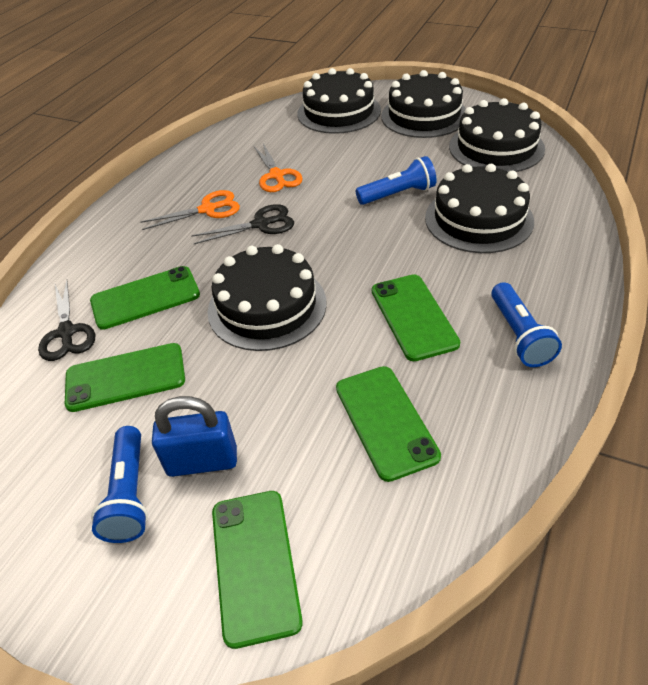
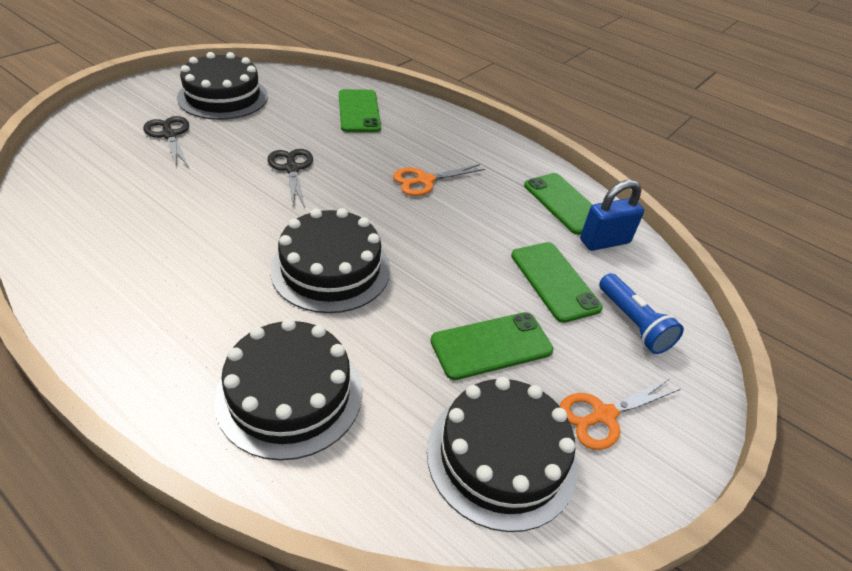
black cake: [207,244,327,351] [297,68,381,134] [381,70,466,138] [425,164,534,253] [449,98,545,172] = 5 -> [177,52,268,120] [214,318,362,460] [270,208,390,313] [427,377,578,532] = 4
blue flashlight: [91,426,148,543] [356,156,437,205] [491,282,562,367] = 3 -> [599,273,684,354] = 1
green phone: [65,343,185,412] [90,266,200,330] [212,491,303,649] [336,366,441,482] [372,274,460,361] = 5 -> [339,89,381,132] [430,312,553,380] [511,242,603,323] [524,173,593,235] = 4

